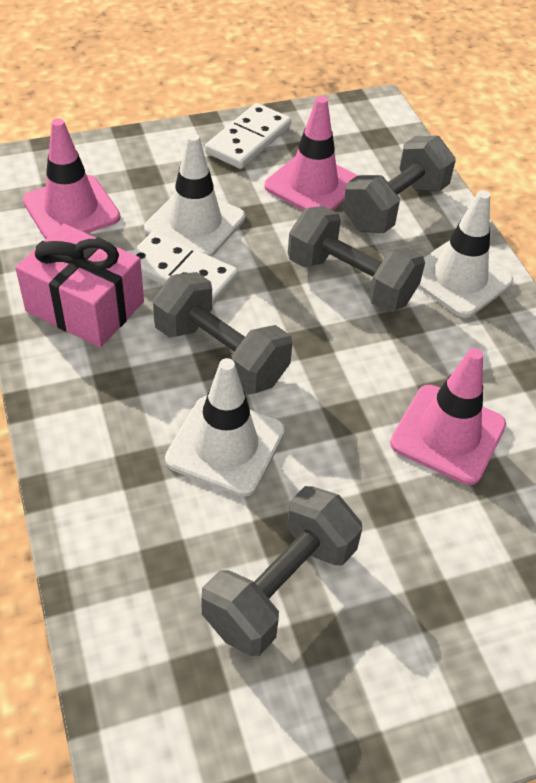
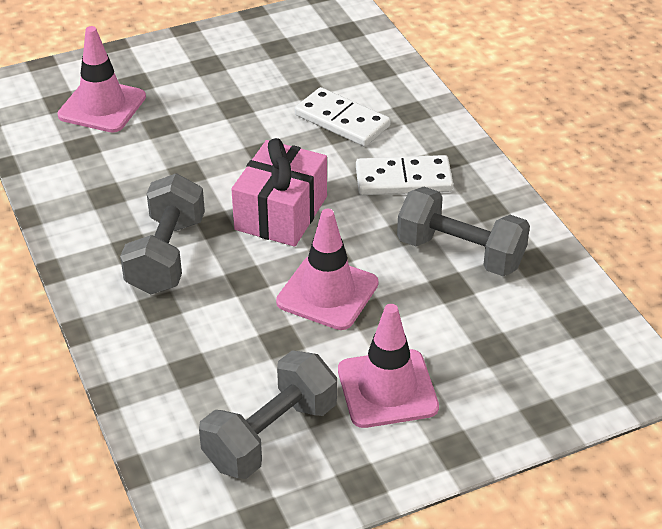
grey dumbbell: [153,272,293,394] [201,486,362,656] [288,206,425,312] [343,135,456,233] = 4 -> [120,174,205,294] [199,350,337,479] [397,187,530,276] = 3
white traffic cone: [144,133,245,257] [165,358,285,497] [418,190,513,318] = 3 -> none = 0

